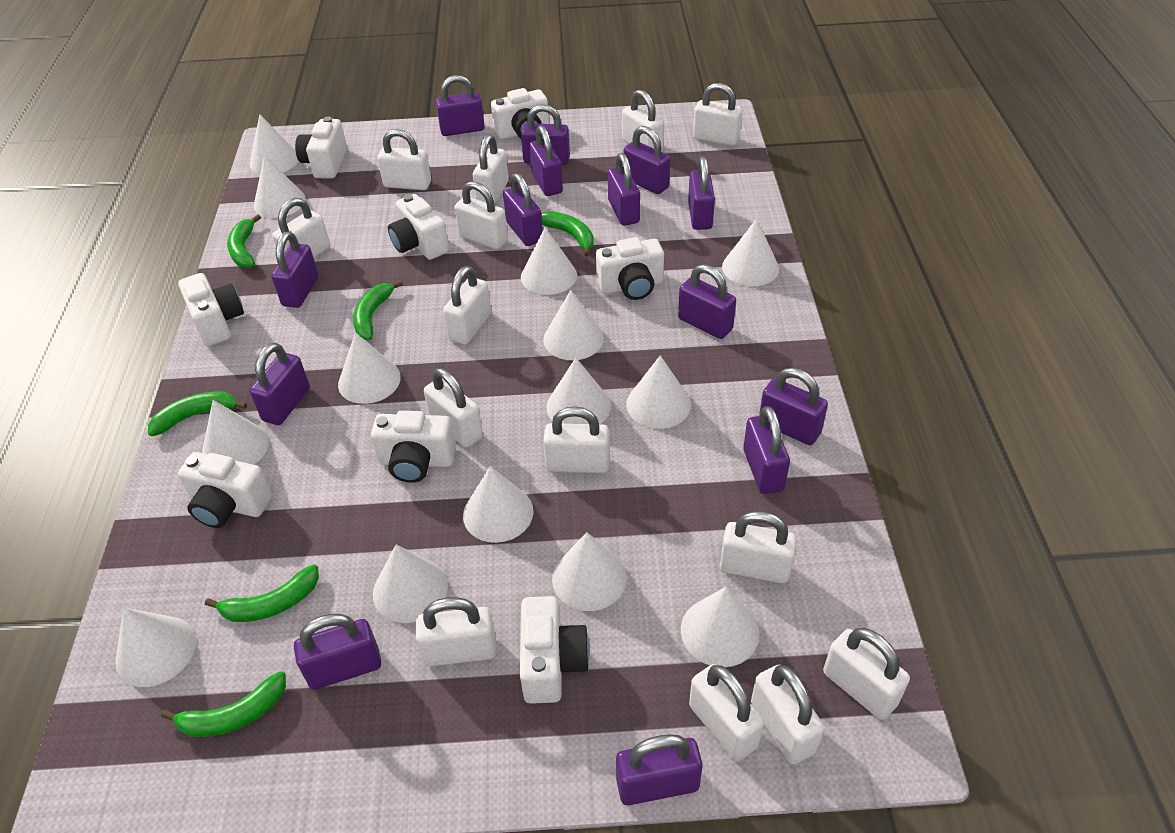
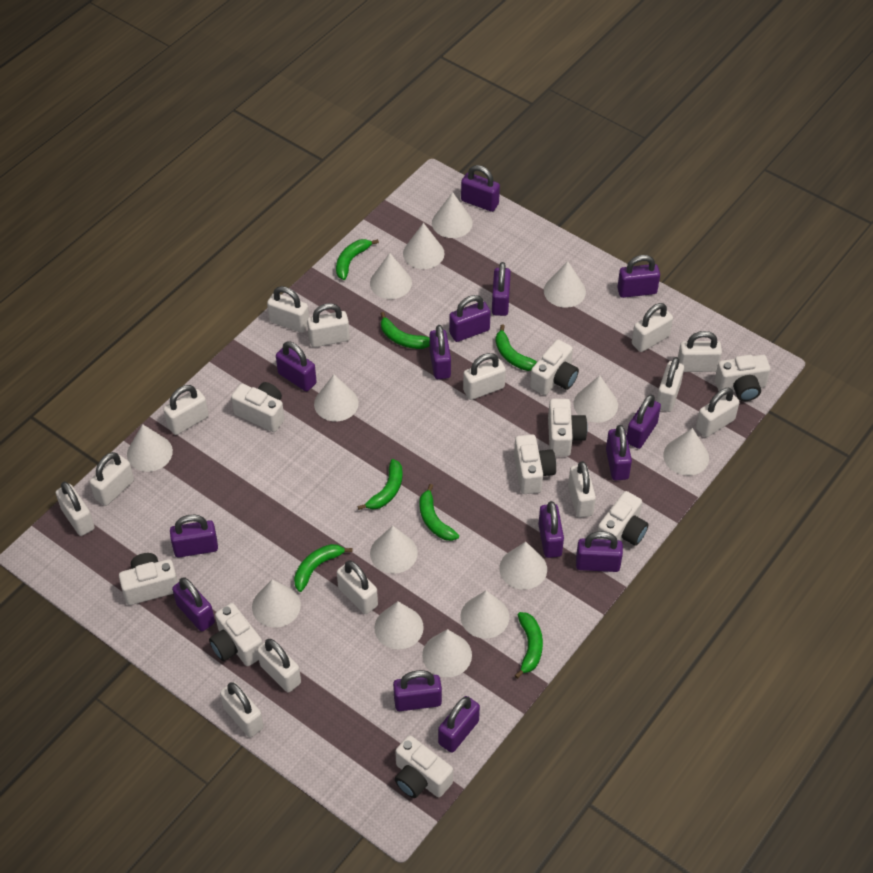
green banana: [148,392,247,436] [161,671,286,737] [205,564,319,622] [227,214,261,268] [353,280,403,340] [541,211,594,257] = 6 -> [294,544,353,592] [336,239,379,280] [358,459,403,510] [380,312,430,349] [420,484,459,541] [496,324,537,371] [515,612,543,679] = 7
white camera: [178,273,244,346] [178,452,272,528] [295,116,347,179] [371,411,456,483] [388,194,449,260] [491,88,549,139] [520,596,590,704] [596,237,664,300] = 8 -> [119,553,178,605] [209,603,263,666] [231,382,285,432] [395,735,453,798] [514,435,556,494] [530,339,579,395] [548,399,588,456] [597,491,649,546] [715,355,770,401] = 9

